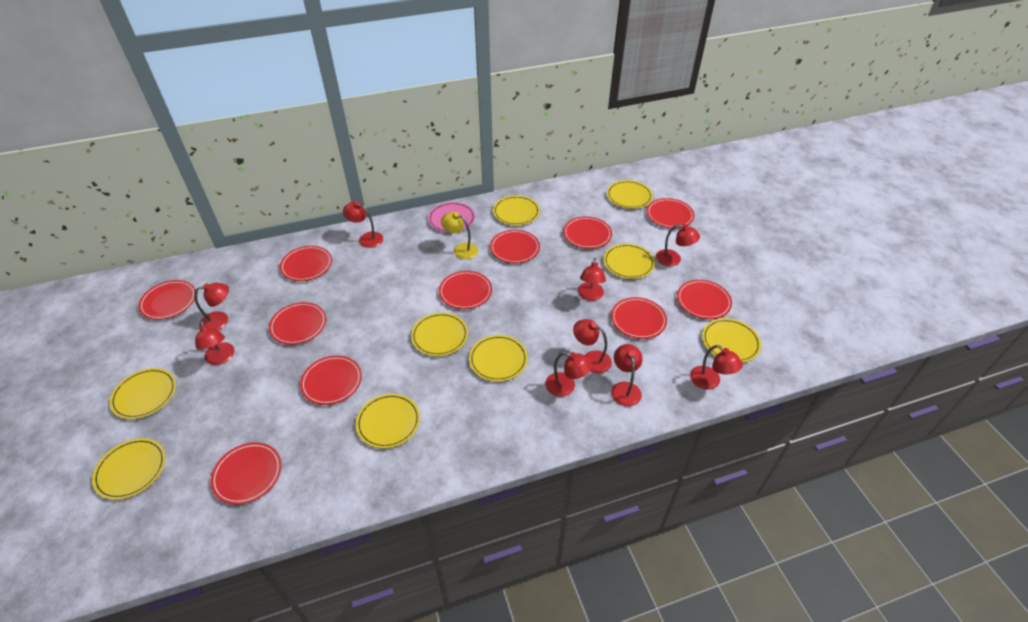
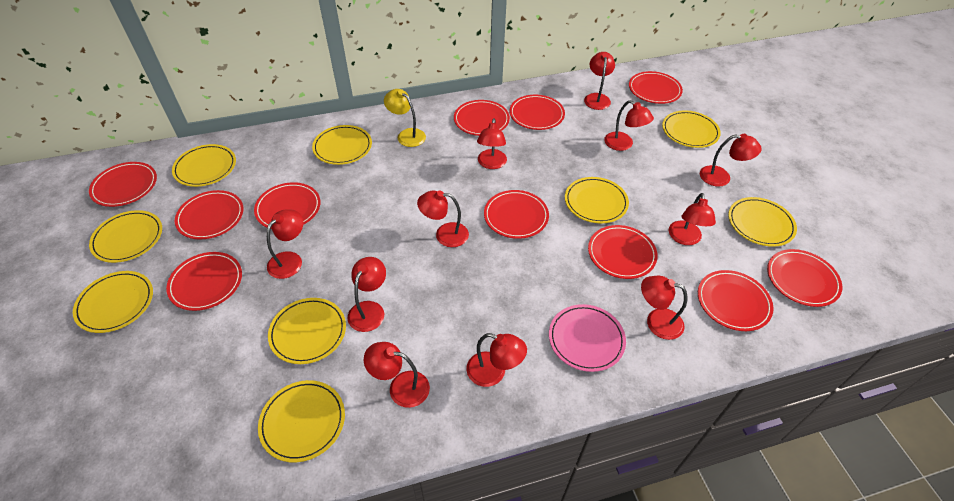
red lamp: [194,283,229,330] [195,321,234,365] [343,201,383,248] [545,352,592,397] [573,319,612,373] [578,258,606,301] [611,344,643,407] [656,224,700,266] [690,345,743,390] = 9 -> [267,209,303,279] [348,257,386,332] [364,342,430,408] [417,190,469,247] [466,333,527,387] [477,118,507,169] [584,52,615,110] [604,100,654,151] [641,276,687,340] [669,193,716,245] [700,134,761,187] = 11

